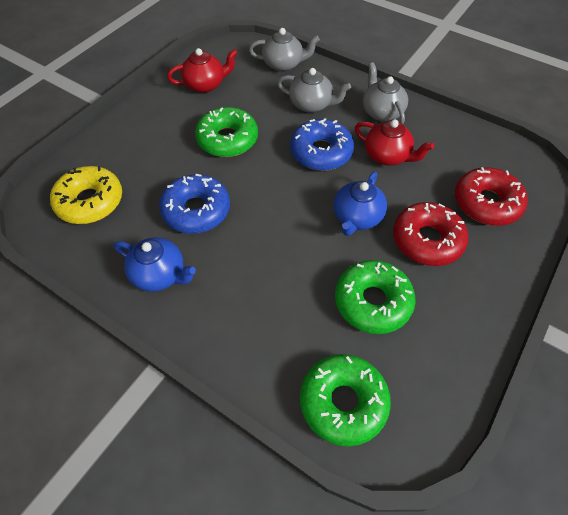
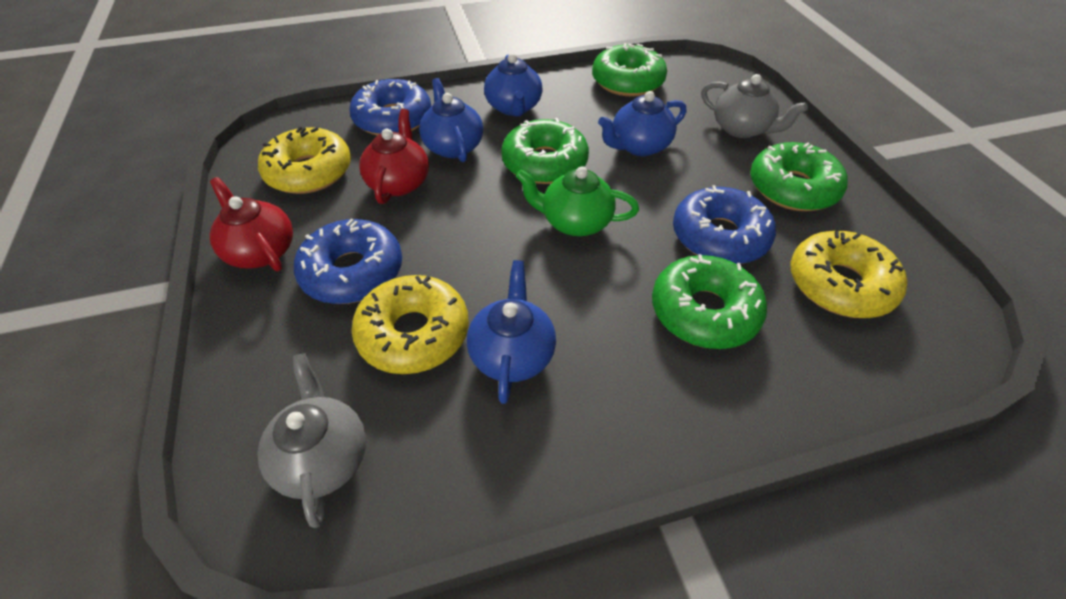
blue donut: [159,174,230,234] [290,118,354,171] = 2 -> [294,219,402,304] [349,79,431,136] [673,185,776,264] = 3
blue teapot: [114,237,196,292] [334,171,387,236] = 2 -> [419,78,483,162] [467,260,556,404] [484,53,543,117] [598,91,687,156] = 4
green donut: [195,107,258,157] [300,354,391,447] [335,260,416,334] = 3 -> [501,118,589,184] [592,43,667,97] [652,254,767,349] [750,142,848,211] = 4
green teapot: none = 0 -> [516,166,639,236] = 1
grey teapot: [249,28,320,72] [277,68,351,113] [363,62,408,124] = 3 -> [257,353,366,528] [701,74,808,138] = 2
red donut: [393,202,468,266] [455,167,528,226] = 2 -> none = 0
yellow donut: [50,166,122,224] = 1 -> [258,127,351,194] [351,275,469,374] [791,230,907,318] = 3

